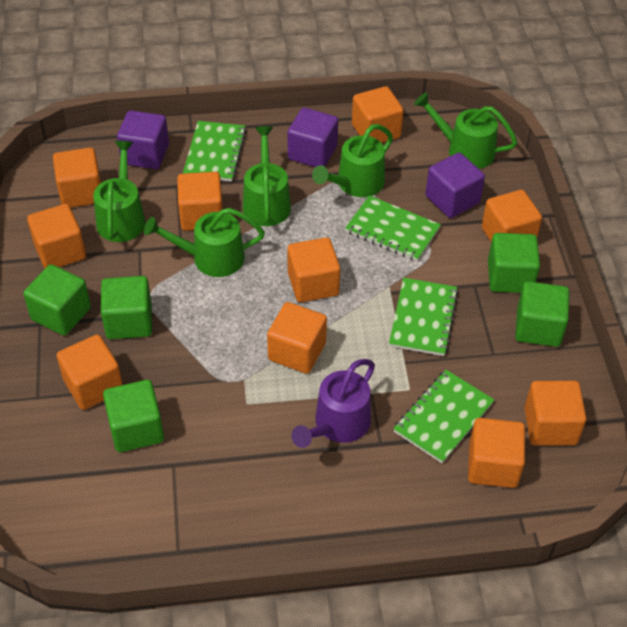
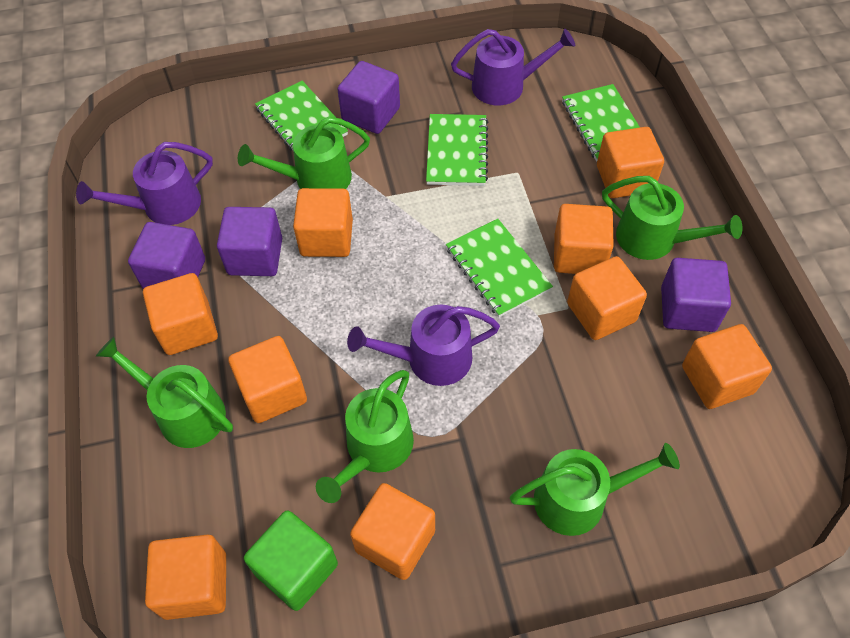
green cube: [23,264,91,336] [101,276,152,339] [103,380,164,452] [488,233,540,293] [515,281,569,347] = 5 -> [244,510,338,611] = 1
orange cube: [27,204,86,269] [53,148,101,208] [57,335,123,410] [177,172,223,231] [267,302,327,374] [287,237,340,302] [352,86,404,143] [468,418,525,488] [482,190,542,242] [525,381,586,446] = 10 -> [143,273,218,355] [145,535,226,620] [228,336,307,423] [293,188,353,257] [350,483,435,580] [554,204,614,274] [567,256,647,340] [597,127,664,198] [682,324,772,409] = 9
purple cube: [117,110,169,169] [288,108,338,167] [426,153,485,218] = 3 -> [128,222,205,289] [217,207,282,276] [337,61,400,134] [661,258,731,332] = 4
purple watering can: [291,359,375,448] = 1 -> [76,142,213,225] [347,305,500,386] [451,29,575,105] = 3

